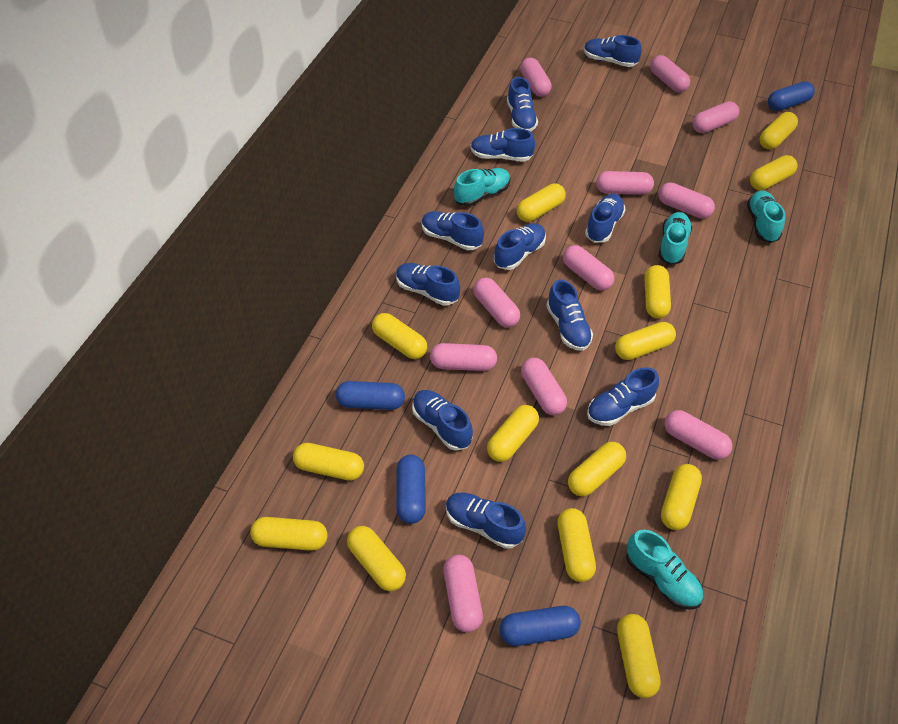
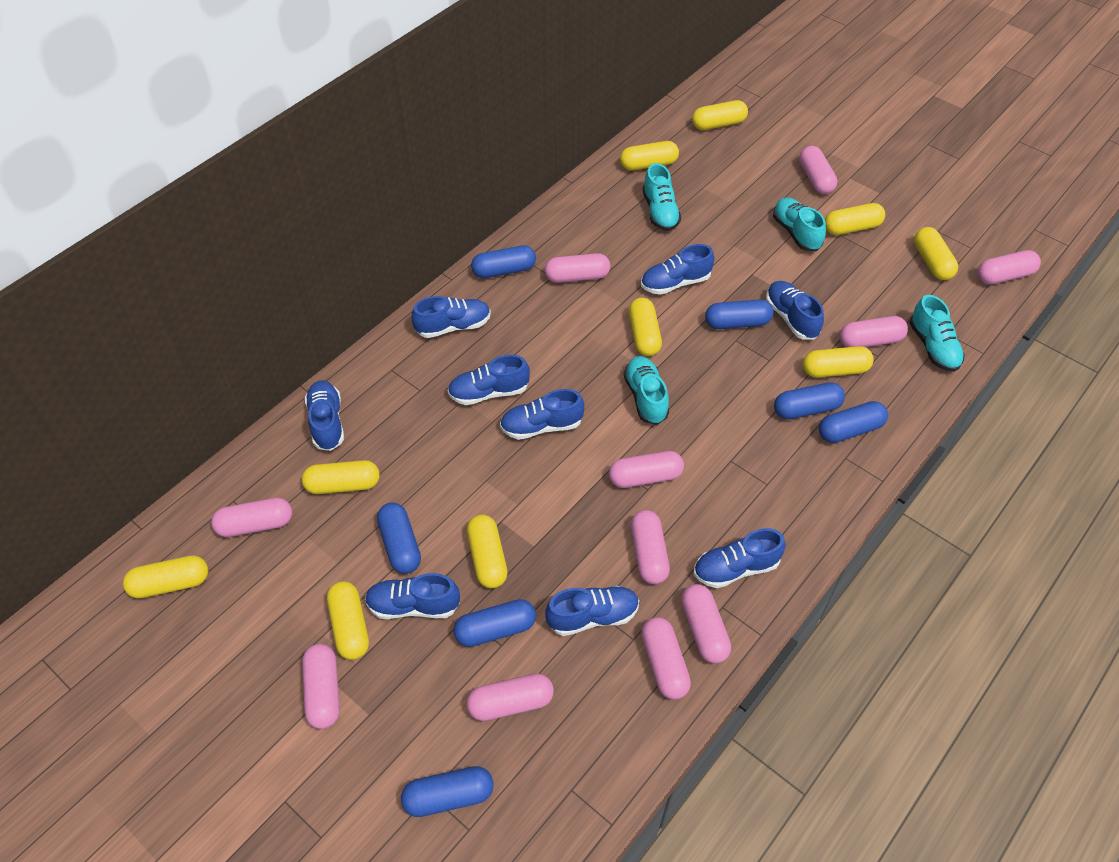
blue capsule: [336,381,405,410] [396,455,426,524] [499,606,581,646] [768,81,815,111] = 4 -> [377,502,421,574] [401,766,494,817] [453,599,536,647] [471,245,536,278] [705,299,774,329] [774,382,845,419] [819,401,888,443] = 7
blue shoe: [396,263,460,306] [412,390,473,451] [422,211,484,250] [446,493,526,549] [470,128,535,162] [494,223,546,270] [507,77,538,132] [546,279,593,351] [584,35,641,67] [585,194,626,243] [587,367,659,426] = 11 -> [305,381,344,451] [365,573,460,619] [412,296,491,338] [448,355,530,405] [500,389,584,440] [545,586,639,636] [641,244,714,295] [694,528,786,588] [766,281,824,340] = 9
yellow capsule: [250,517,328,551] [293,443,364,481] [347,526,406,591] [372,313,427,359] [487,405,539,462] [517,183,566,222] [557,508,596,582] [568,442,626,497] [615,322,676,360] [617,614,661,698] [645,265,671,319] [661,464,702,530] [750,155,798,190] [760,112,798,149] = 14 -> [123,555,208,598] [302,460,380,494] [327,581,369,660] [467,515,508,588] [620,141,679,171] [629,298,662,356] [692,100,748,130] [803,346,874,378] [825,203,885,235] [914,227,958,280] = 10

